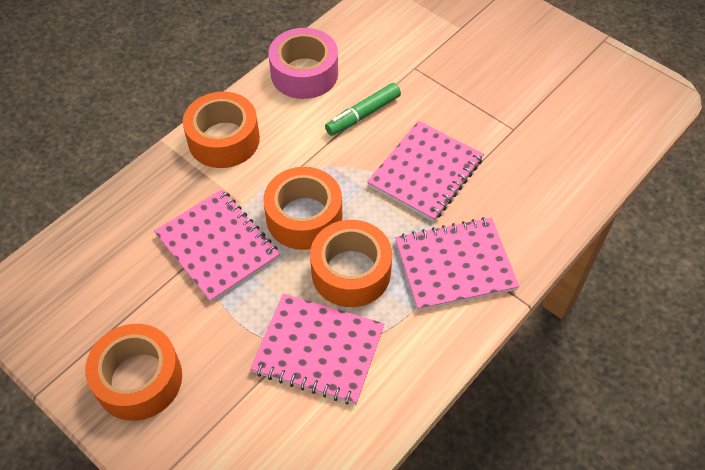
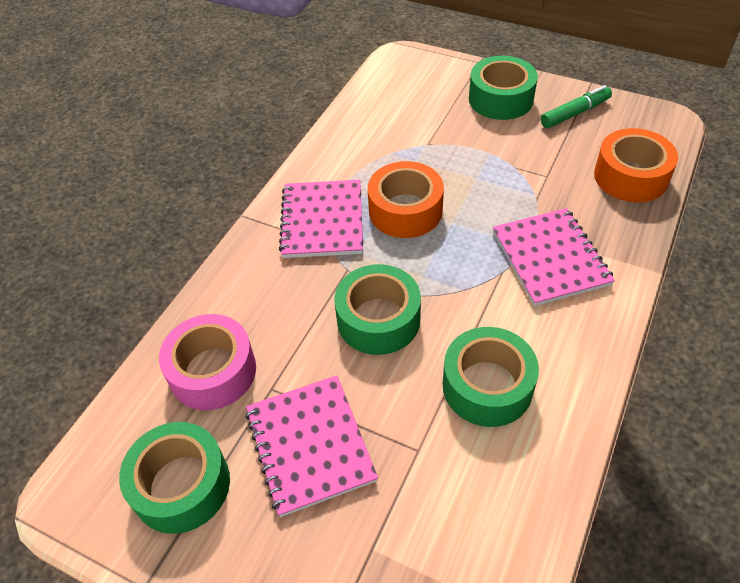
green tape: none = 0 -> [119,422,230,534] [334,264,421,355] [443,327,539,427] [469,56,538,120] = 4
orange tape: [85,324,182,421] [183,92,260,168] [263,167,342,250] [310,220,392,307] = 4 -> [368,161,444,238] [594,128,678,202] = 2
pink notebook: [154,189,280,303] [250,293,384,405] [367,121,484,222] [395,217,519,311] = 4 -> [246,375,378,517] [279,180,363,258] [493,208,615,306] = 3

